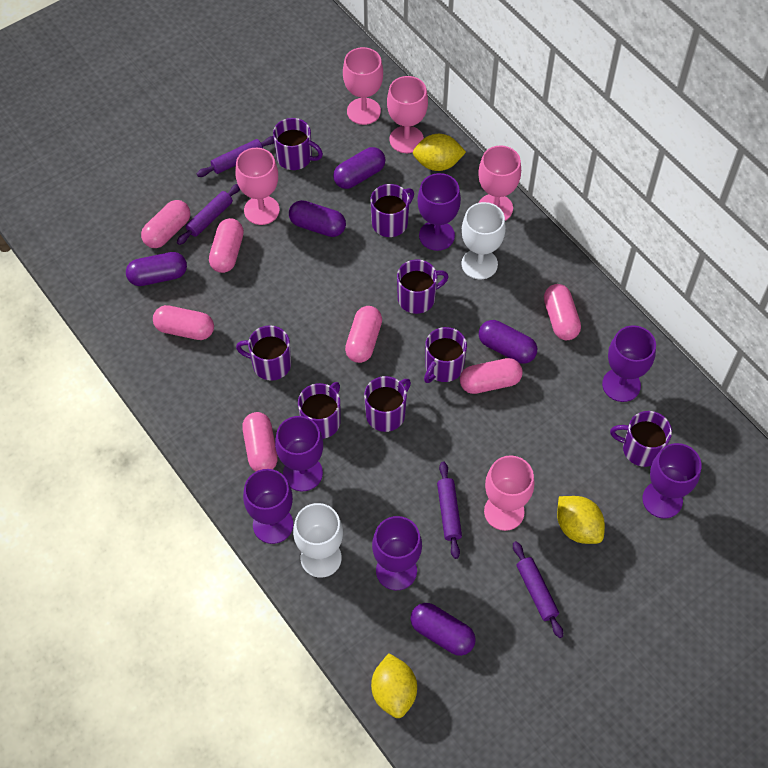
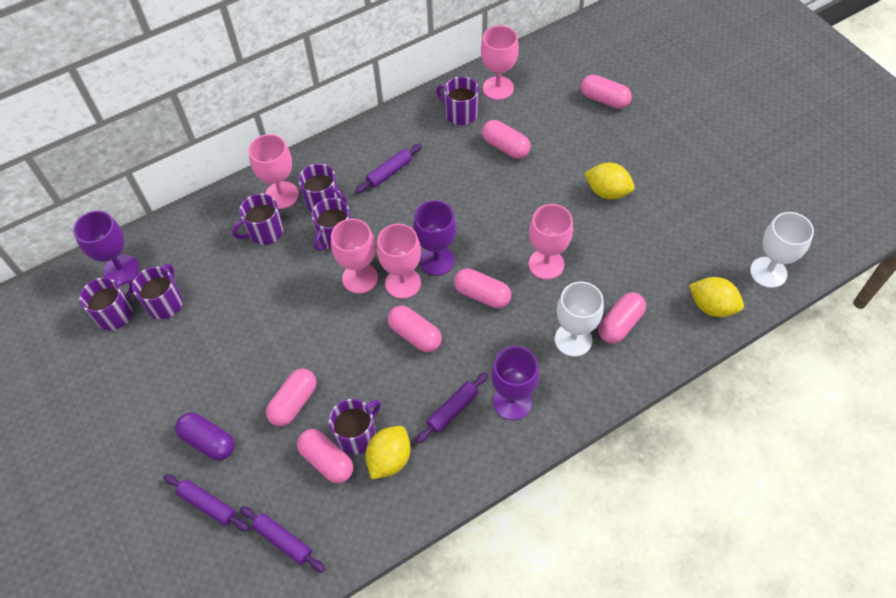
purple capsule: [126,252,187,286] [289,200,346,237] [333,147,385,189] [410,603,476,656] [479,320,537,364] = 5 -> [175,413,235,460] = 1
purple goblet: [243,469,293,544] [275,416,323,491] [372,516,422,590] [417,173,461,251] [602,325,656,402] [642,443,702,519] = 6 -> [73,211,139,285] [413,200,457,276] [491,346,540,420] = 3
purple mug: [236,325,291,381] [273,118,323,170] [298,382,341,439] [364,376,411,432] [371,184,414,237] [397,259,449,314] [424,327,467,383] [610,411,672,467] = 8 -> [79,278,133,331] [132,263,183,319] [232,193,284,245] [298,164,347,212] [312,198,351,251] [329,399,381,454] [436,76,479,125] = 7

